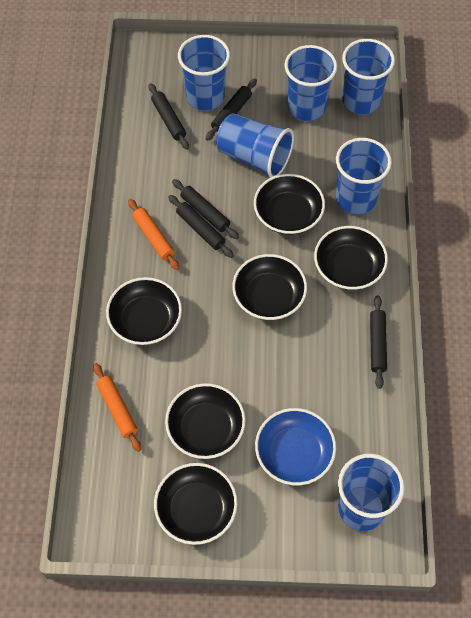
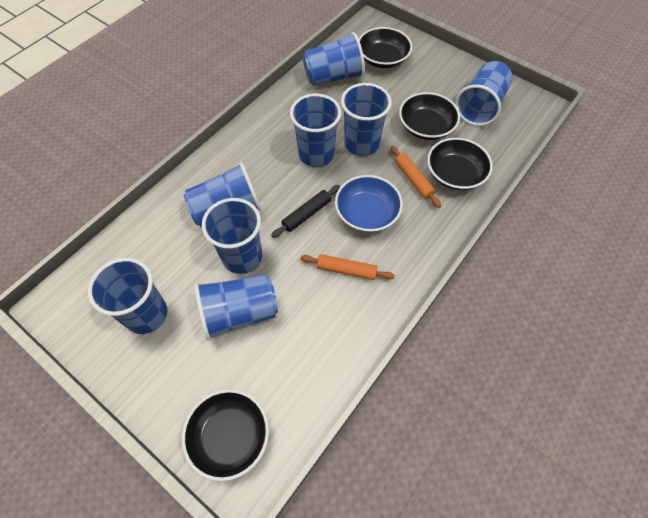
black bowl: [106,277,182,345] [154,463,237,545] [165,383,245,459] [232,254,307,320] [254,174,325,235] [314,226,388,290] = 6 -> [182,389,269,481] [359,27,412,68] [399,92,460,140] [427,138,493,190] = 4
black rolling pin: [149,83,189,150] [168,195,234,258] [172,179,239,239] [206,79,257,141] [370,295,387,389] = 5 -> [271,185,340,238] = 1
blue cup: [178,35,230,111] [216,113,294,178] [285,45,337,121] [336,138,392,215] [338,454,404,531] [342,39,395,115] = 6 -> [88,258,167,334] [184,162,261,228] [194,274,278,341] [202,198,262,274] [290,94,341,167] [303,32,365,86] [341,83,392,156] [455,61,513,126] = 8

